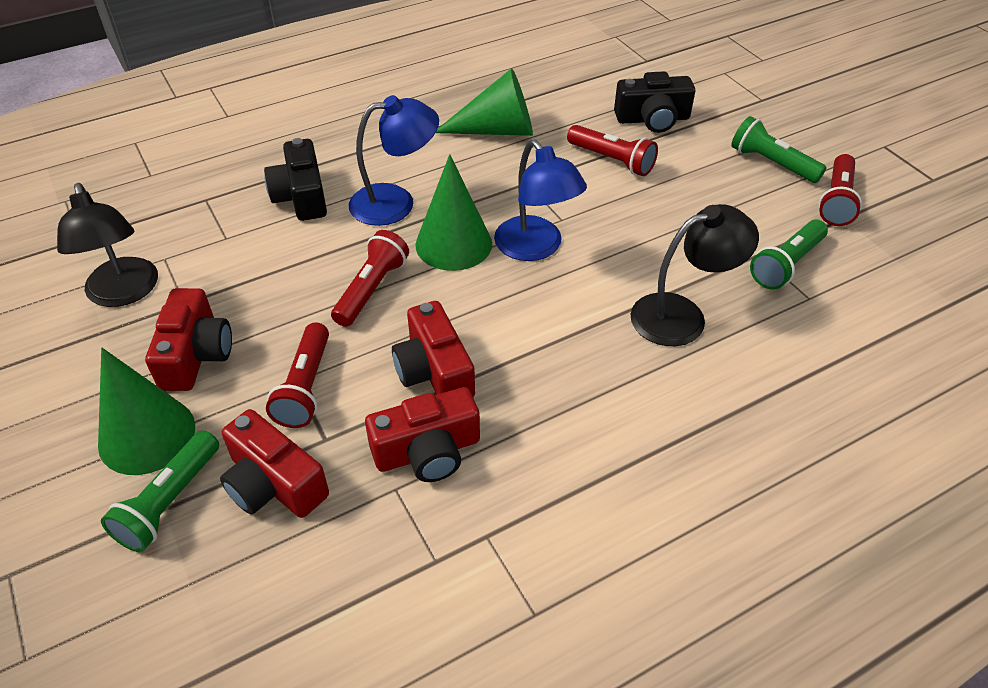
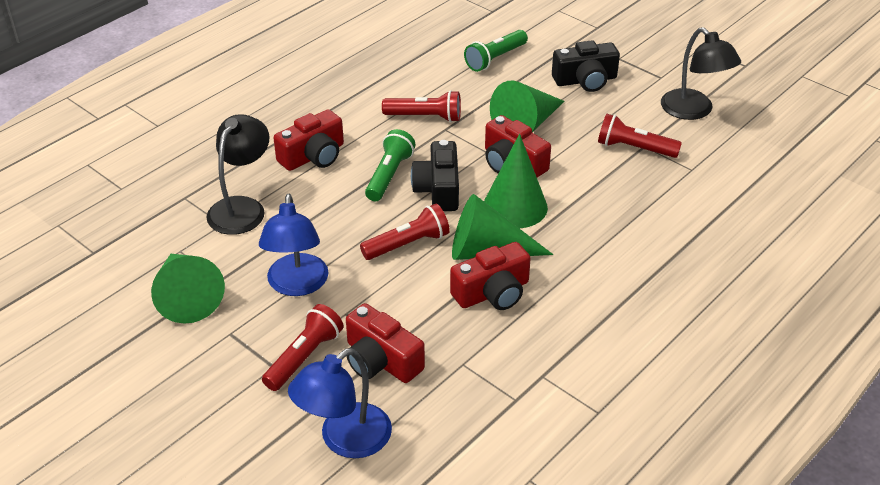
green cone: [98,348,195,475] [415,154,492,271] [436,68,533,136] = 3 -> [151,254,225,324] [452,194,553,260] [484,134,548,228] [490,81,564,132] = 4
green flashlight: [101,430,219,552] [731,116,826,183] [750,220,828,290] = 3 -> [365,129,416,201] [464,30,528,72] = 2

